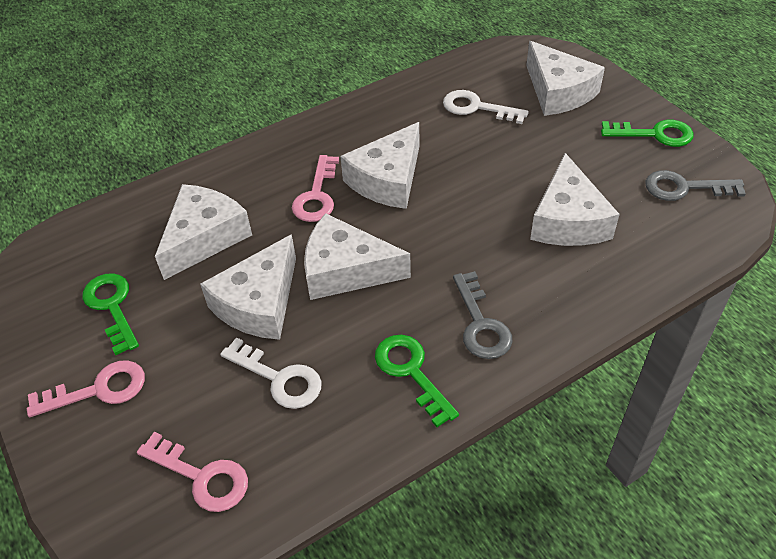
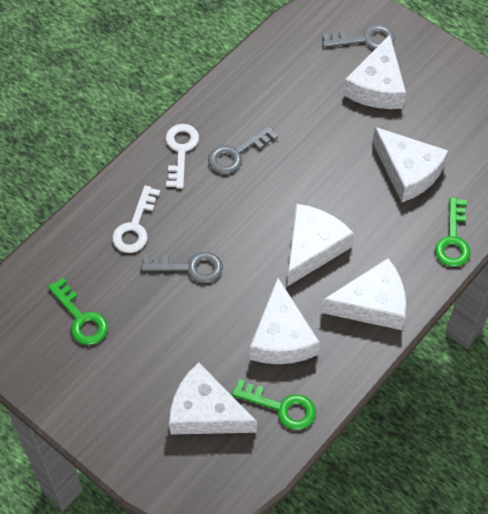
grey key: [453,271,513,359] [646,170,746,201] = 2 -> [141,252,223,283] [208,125,278,174] [322,24,395,49] = 3
pink key: [27,360,145,417] [137,432,248,512] [292,155,339,222] = 3 -> none = 0

